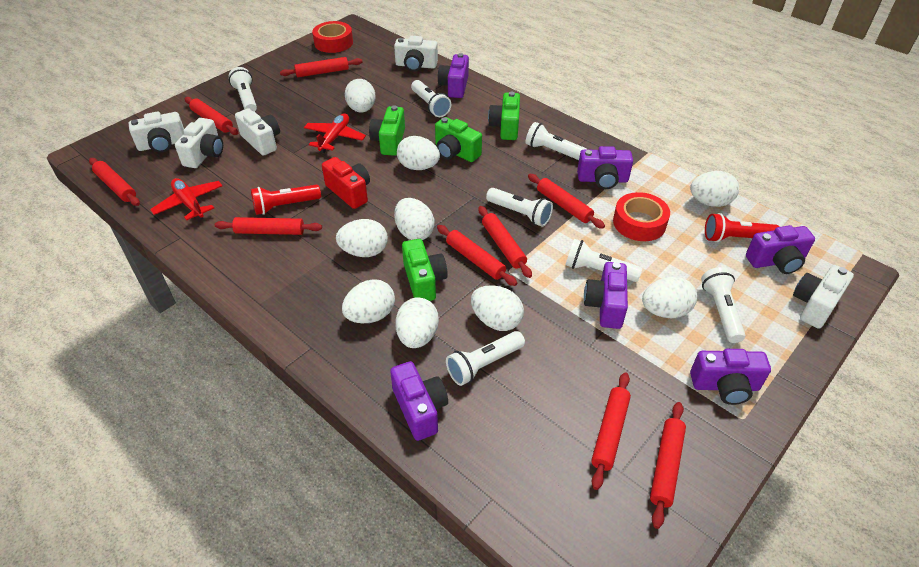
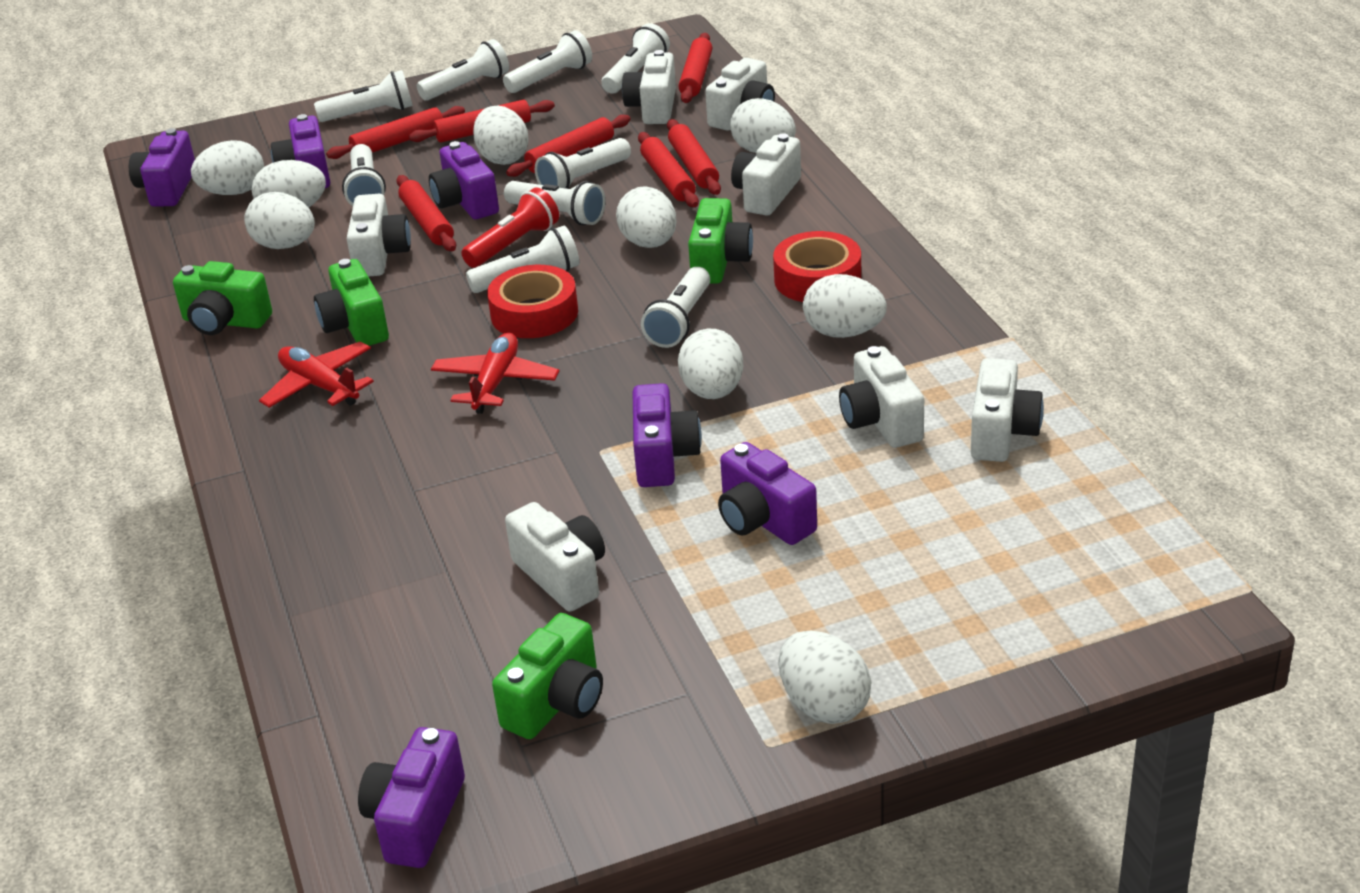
red camera: [322,157,370,209] = 1 -> none = 0
red flashlight: [251,184,321,215] [705,213,779,242] = 2 -> [461,188,559,268] = 1
red rolling pin: [89,158,140,206] [185,97,238,135] [215,217,322,235] [280,57,362,77] [437,225,517,286] [478,206,532,278] [528,174,605,229] [591,372,631,490] [650,402,686,529] = 9 -> [326,106,465,159] [396,175,456,251] [409,100,555,142] [506,115,631,177] [638,132,699,207] [667,119,721,195] [678,33,712,103] = 7
white camera: [129,111,184,153] [175,118,223,168] [235,108,280,156] [394,36,438,71] [793,265,854,329] = 5 -> [347,194,411,277] [505,502,605,612] [622,50,676,124] [705,58,775,130] [731,133,801,216] [839,346,924,448] [971,358,1044,462] = 7
white flashlight: [229,67,257,112] [411,80,451,117] [446,331,525,386] [486,188,553,227] [526,122,588,160] [565,239,642,282] [701,267,745,343] = 7 -> [314,70,413,122] [342,144,386,206] [417,39,509,101] [466,226,579,293] [503,30,592,93] [504,181,605,225] [535,138,631,189] [601,23,670,94] [641,267,710,348] = 9

